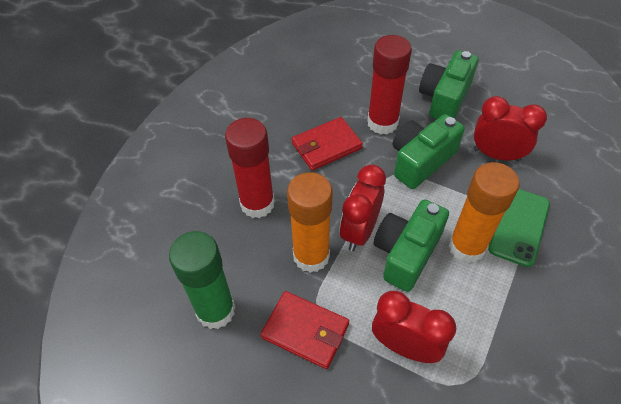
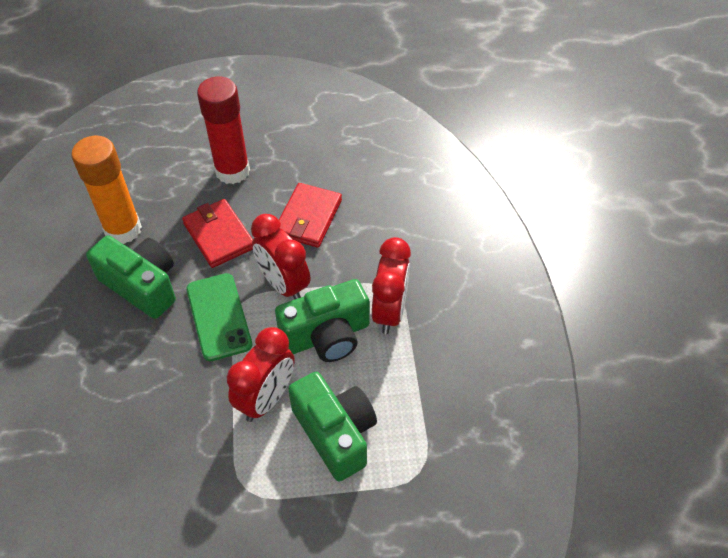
green glue stick: [169,231,235,329] = 1 -> none = 0
orange glue stick: [287,172,333,273] [449,162,520,263] = 2 -> [72,136,142,244] = 1
red glue stick: [225,118,275,218] [367,35,412,134] = 2 -> [197,77,250,184] = 1

